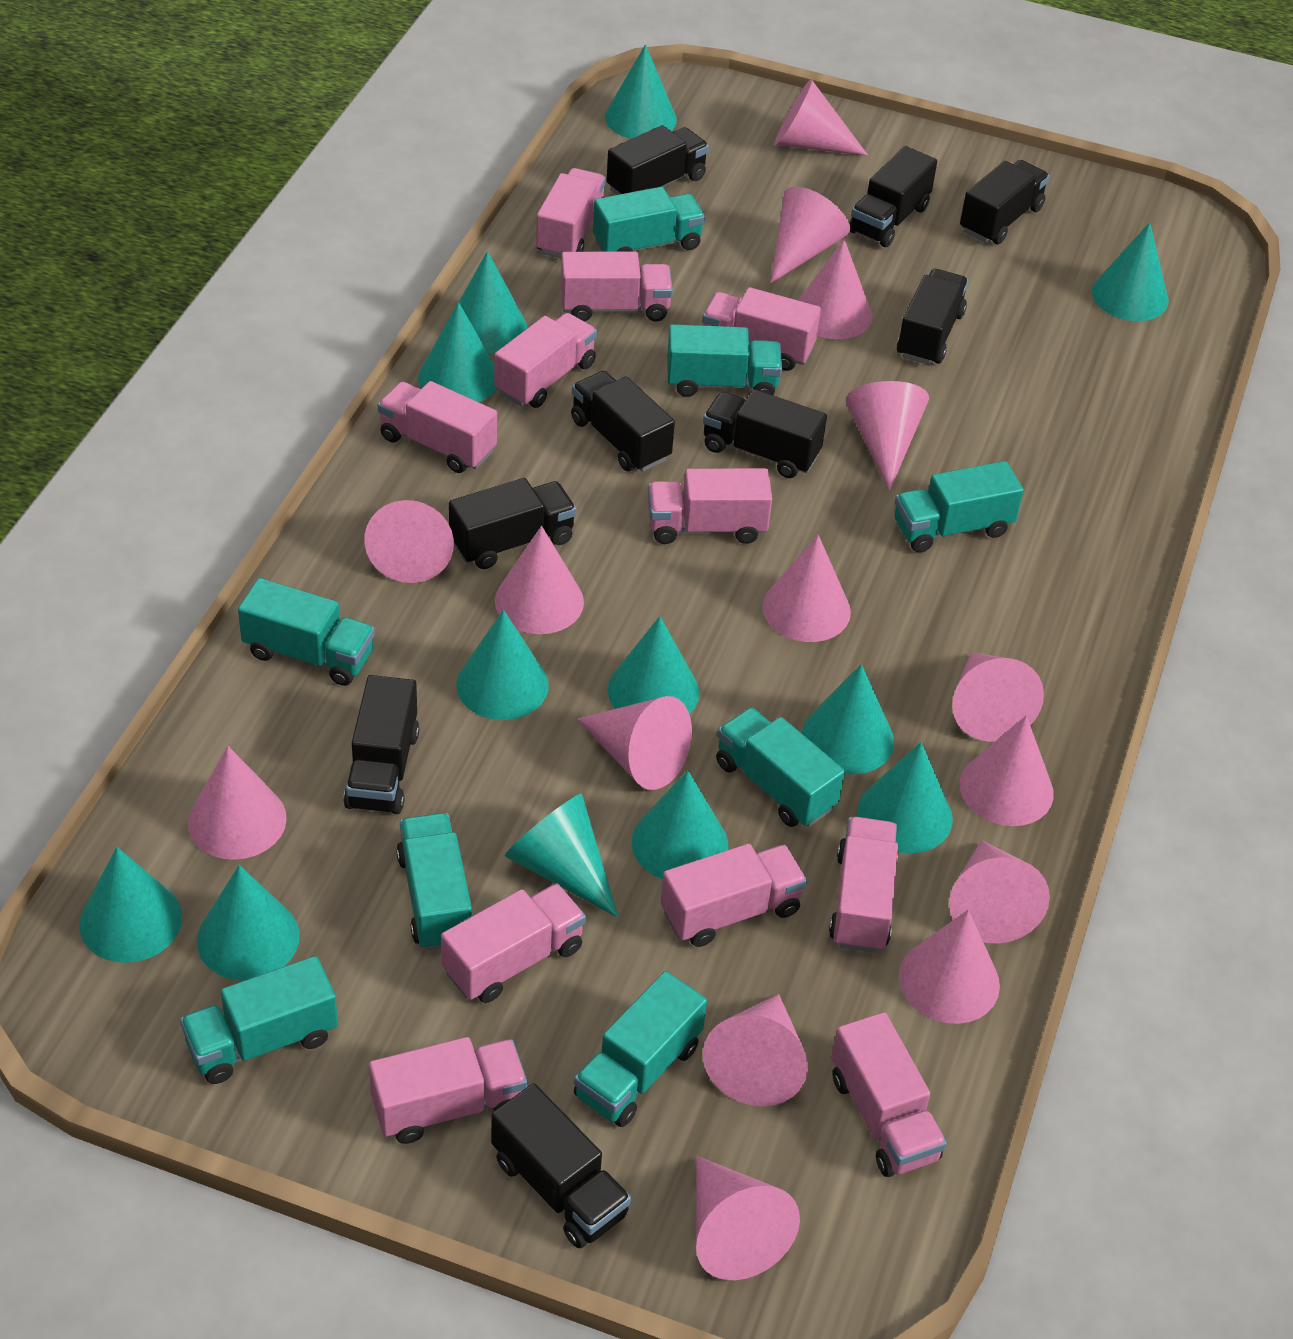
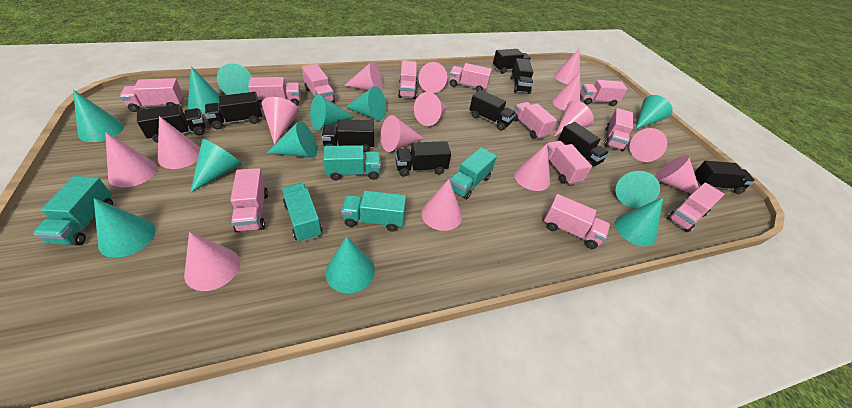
pink truck: [369,1037,527,1144] [378,381,497,473] [441,883,586,1003] [494,313,597,408] [536,168,606,258] [561,252,673,322] [648,468,772,544] [661,844,807,947] [702,287,821,371] [829,817,898,953] [831,1012,947,1177] = 11 -> [120,78,184,112] [230,168,268,232] [248,77,301,107] [302,64,335,102] [398,61,417,99] [449,63,492,92] [513,102,557,139] [544,194,610,249] [546,141,592,185] [580,80,627,106] [604,108,633,151] [667,183,725,232] = 12
turquoise truck: [180,956,338,1084] [238,578,375,686] [396,813,472,950] [574,971,707,1127] [593,187,705,252] [667,324,782,397] [716,707,845,827] [895,461,1024,553] = 8 -> [33,176,113,246] [282,183,322,242] [323,145,381,181] [341,191,406,232] [450,147,497,199] = 5

